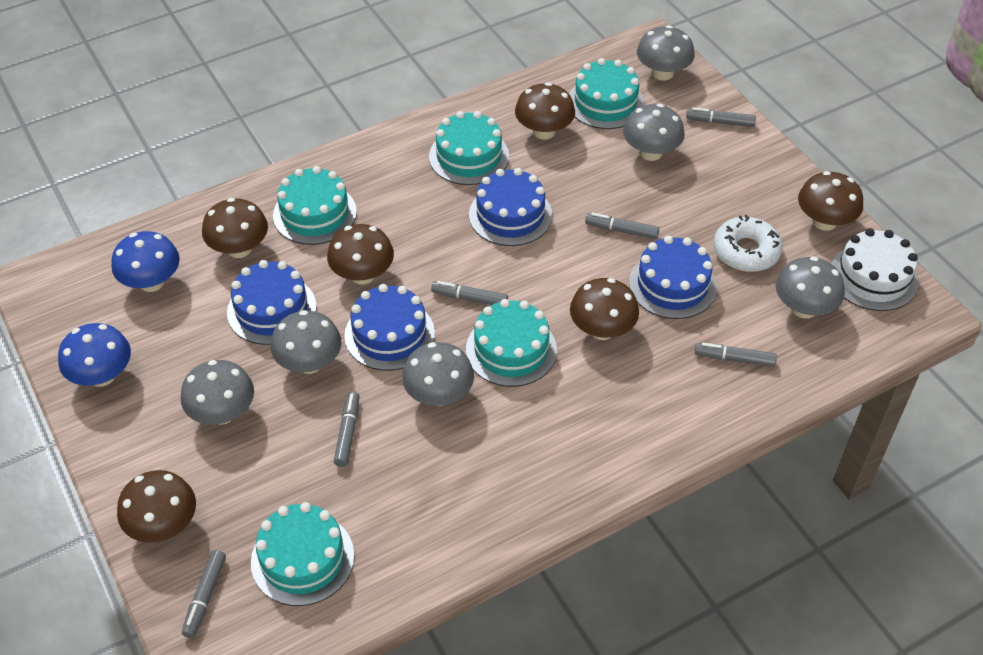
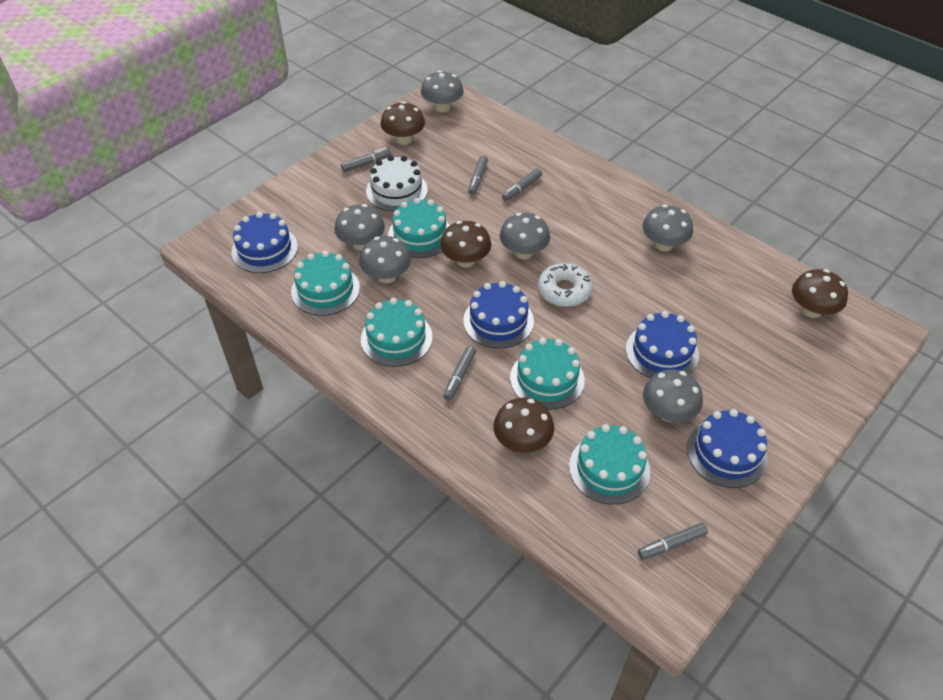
blue mushroom: [58,323,131,387] [112,231,180,292] = 2 -> none = 0
brown mushroom: [117,470,196,543] [202,198,268,258] [327,224,394,285] [515,82,575,139] [570,278,639,340] [798,171,863,231] = 6 -> [381,101,425,145] [440,221,491,268] [493,398,554,453] [792,269,848,318] = 4
grey marker: [182,550,226,638] [334,391,359,467] [431,281,508,305] [585,213,659,239] [686,107,756,127] [695,343,777,367] = 6 -> [341,148,391,172] [443,346,476,400] [468,156,488,195] [502,169,542,201] [638,523,708,560] = 5

